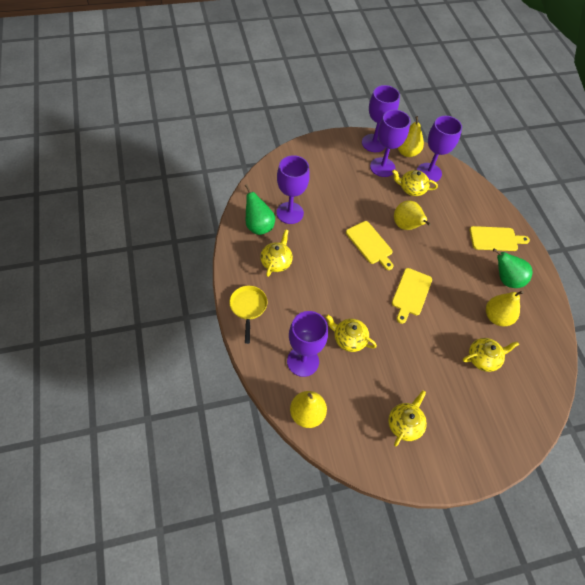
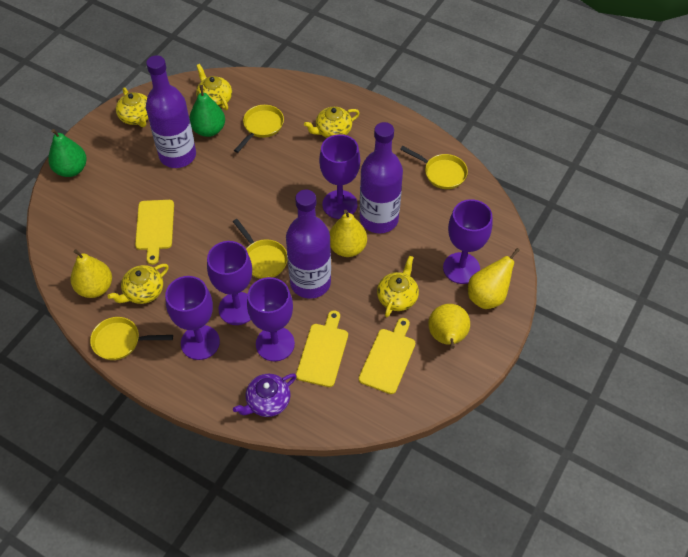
purple bottle: none = 0 -> [146,55,196,168] [286,189,331,299] [360,122,403,233] = 3
purple teapot: none = 0 -> [233,373,296,417] = 1
yellow pan: [229,286,267,344] = 1 -> [90,317,173,360] [233,219,288,279] [234,105,284,153] [400,146,468,189] = 4

